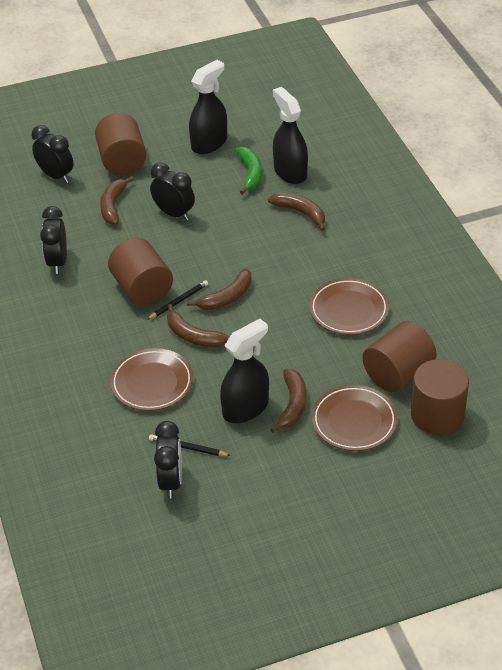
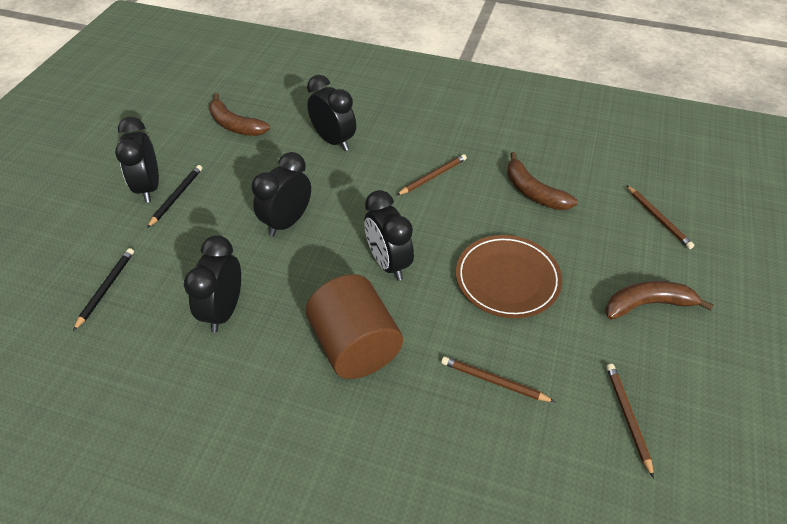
black clock: [31,125,73,183] [40,206,67,274] [150,163,195,221] [154,421,182,498] = 4 -> [115,117,159,203] [184,235,241,333] [252,152,311,237] [307,75,356,151] [364,190,414,281] = 5
black spray bottle: [189,60,227,154] [220,319,269,423] [273,87,308,184] = 3 -> none = 0
brown banana: [100,176,134,225] [167,304,229,348] [187,268,252,310] [268,192,325,231] [270,369,306,433] = 5 -> [209,93,270,136] [507,152,578,210] [605,281,714,320] = 3
brown cylinder: [95,113,146,175] [108,238,173,306] [363,321,437,392] [411,359,469,435] = 4 -> [306,274,403,379] = 1
brown pencil: none = 0 -> [397,154,467,195] [441,356,555,402] [606,364,654,478] [626,185,694,249] = 4
brown plate: [110,348,193,411] [310,278,389,335] [312,385,398,451] = 3 -> [456,235,562,318] = 1
green banana: [235,147,262,195] = 1 -> none = 0

